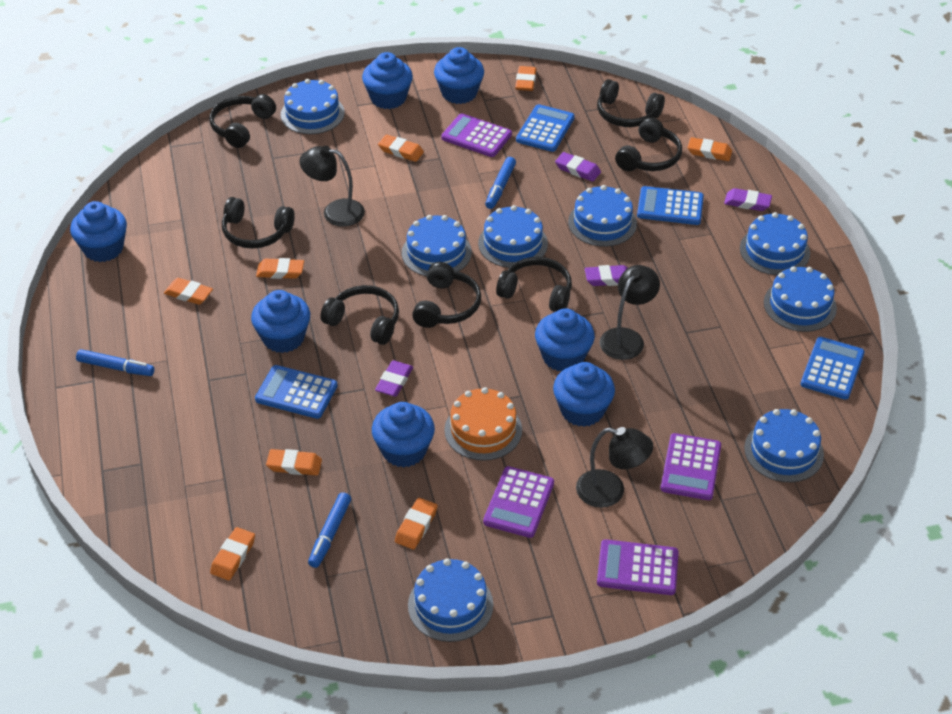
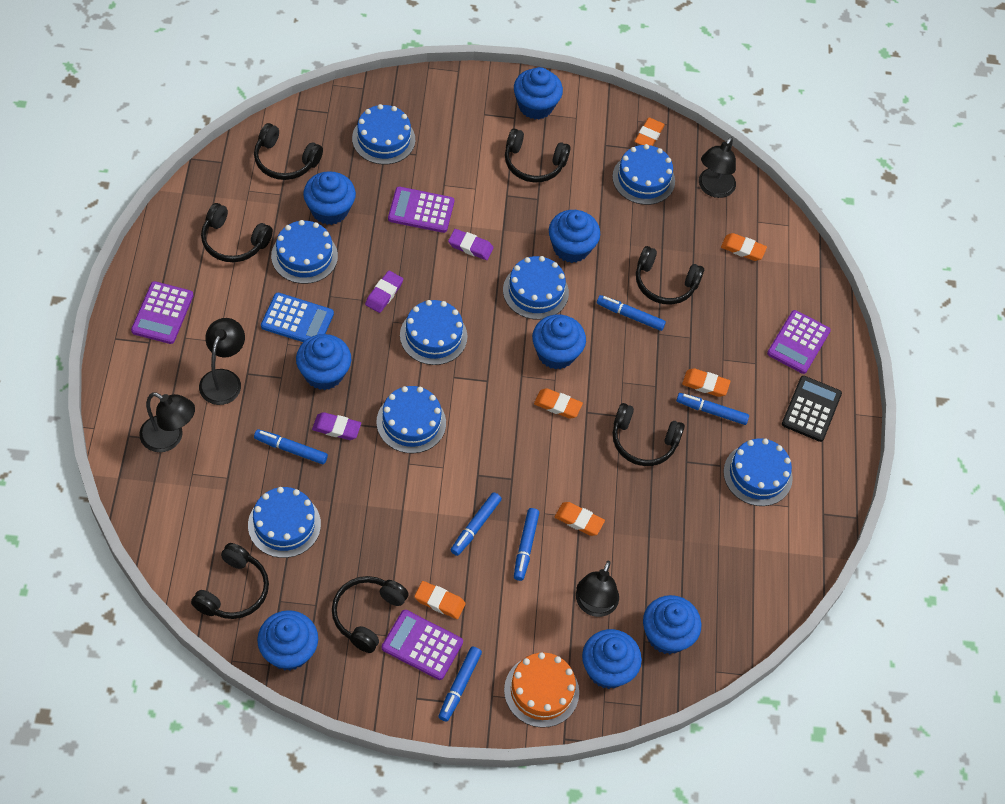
black calculator: none = 0 -> [782,376,842,442] = 1
black lamp: [299,146,365,227] [576,427,653,508] [600,265,660,360] = 3 -> [139,392,195,452] [199,318,245,405] [576,561,619,617] [699,137,736,198] = 4
blue calculator: [255,365,337,419] [516,104,575,152] [637,186,704,225] [801,337,865,400] = 4 -> [261,293,334,342] = 1
blue cupcake: [70,201,127,262] [251,290,310,353] [362,52,413,109] [372,402,435,468] [434,47,484,104] [535,309,595,371] [553,362,615,427] = 7 -> [257,610,318,671] [296,334,351,390] [303,171,356,225] [514,67,563,119] [532,314,586,369] [549,210,600,263] [582,629,642,689] [643,595,701,654] = 8
blue marker: [76,349,154,376] [308,492,351,568] [485,157,516,209] = 3 -> [254,429,328,464] [439,647,482,722] [451,492,502,556] [514,508,539,581] [597,295,666,331] [676,393,749,425] = 6
orange eraser: [164,278,213,305] [210,527,255,580] [256,258,304,279] [266,449,322,476] [378,134,424,162] [395,498,437,549] [515,66,536,91] [687,137,732,161] = 8 -> [414,581,466,619] [534,388,583,419] [555,502,605,536] [634,118,665,146] [682,368,730,397] [721,233,767,261] = 6
purple eraser: [375,360,413,397] [555,152,601,182] [585,265,627,286] [724,188,772,211] = 4 -> [312,412,361,440] [365,271,403,313] [448,229,494,260] = 3

